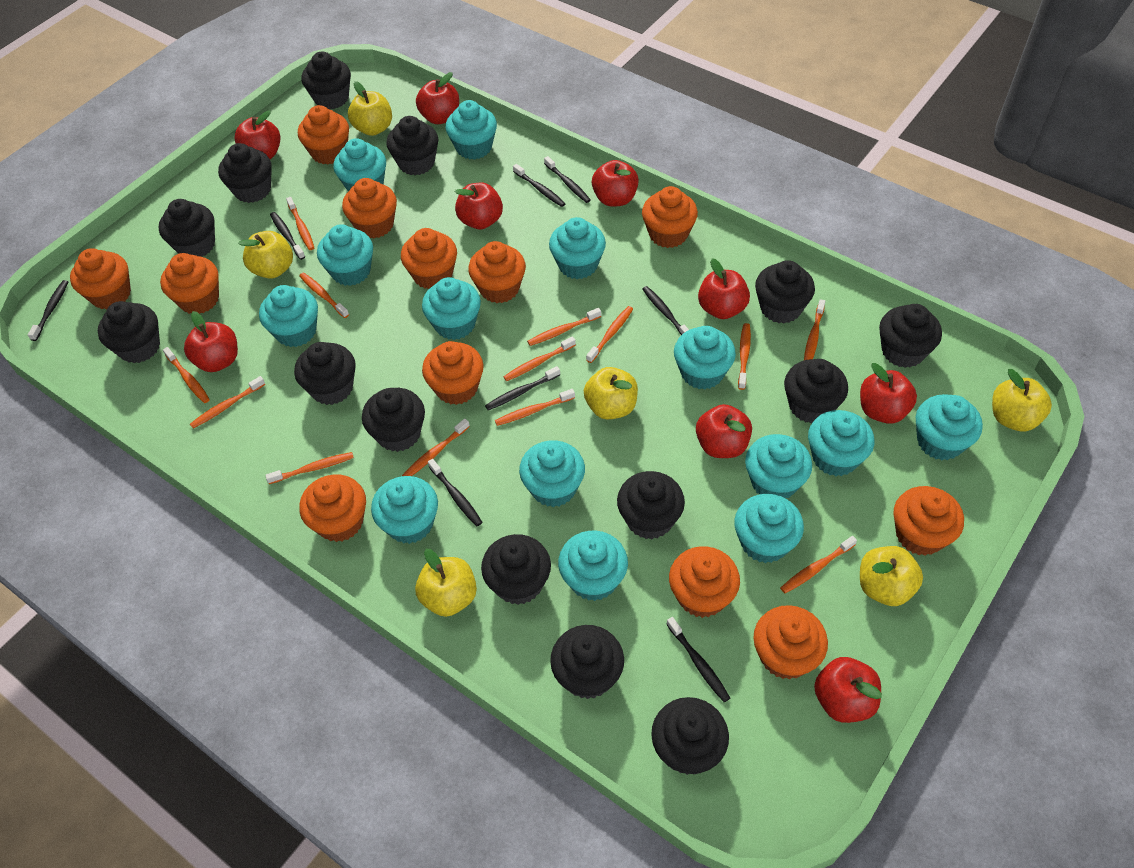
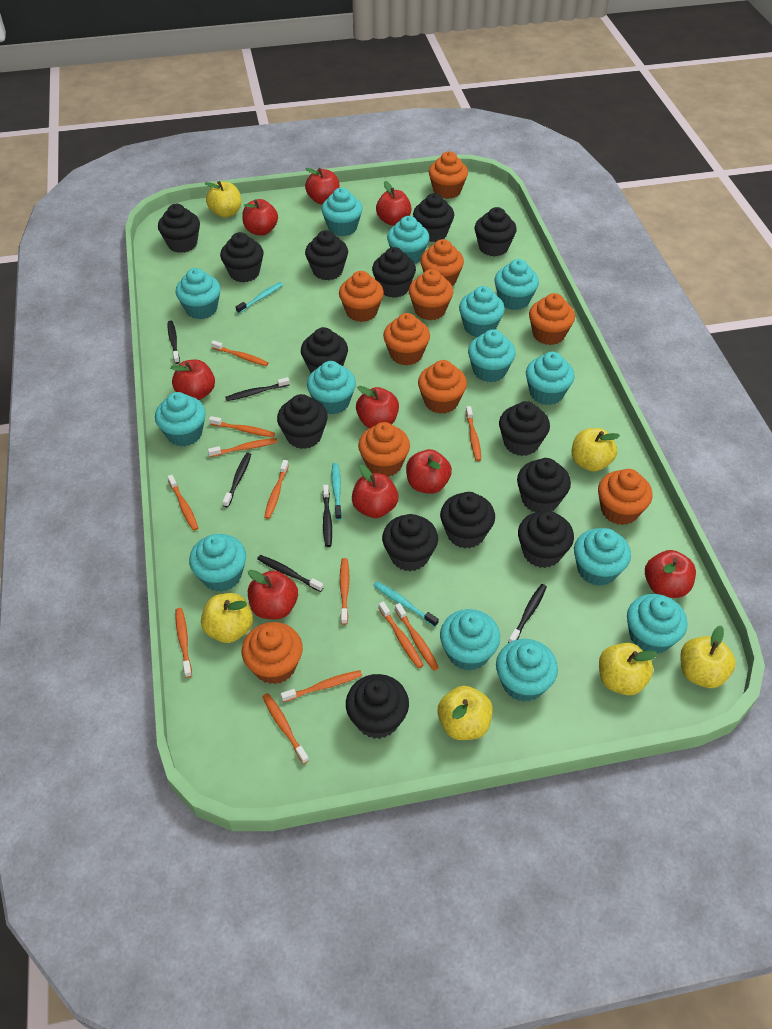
black toothbrush: [28,280,68,341] [270,212,305,260] [428,459,482,526] [485,366,560,410] [513,164,566,207] [544,156,591,203] [642,286,689,335] [666,617,730,702] = 8 -> [168,320,180,364] [223,453,251,507] [225,377,290,401] [257,555,324,592] [323,485,332,547] [508,584,547,643] = 6
orange cupcake: [70,248,131,310] [160,253,219,314] [298,105,349,165] [299,474,366,542] [342,178,397,238] [401,228,457,289] [422,341,484,405] [468,241,526,303] [642,186,698,248] [669,546,740,618] [753,605,828,680] [894,486,964,556] = 12 -> [242,622,303,684] [339,271,384,322] [358,422,410,477] [383,313,430,366] [409,269,453,320] [418,360,467,414] [420,239,464,286] [429,151,468,199] [529,293,575,345] [598,469,653,525] = 10
orange toothbrush: [163,347,210,403] [190,376,265,429] [265,452,354,484] [286,197,314,250] [299,272,349,318] [402,419,470,476] [495,389,575,426] [503,337,576,381] [527,308,601,346] [586,306,633,363] [738,323,751,390] [780,536,857,593] [804,299,825,360] = 13 -> [167,475,198,531] [176,608,192,678] [208,438,278,457] [209,416,275,437] [211,340,269,366] [262,693,309,764] [264,460,289,519] [281,670,362,702] [340,558,349,625] [379,601,423,668] [395,603,439,671] [466,406,481,461] = 12
turquoise toothbrush: none = 0 -> [236,282,283,313] [332,463,342,520] [373,581,439,627] = 3

